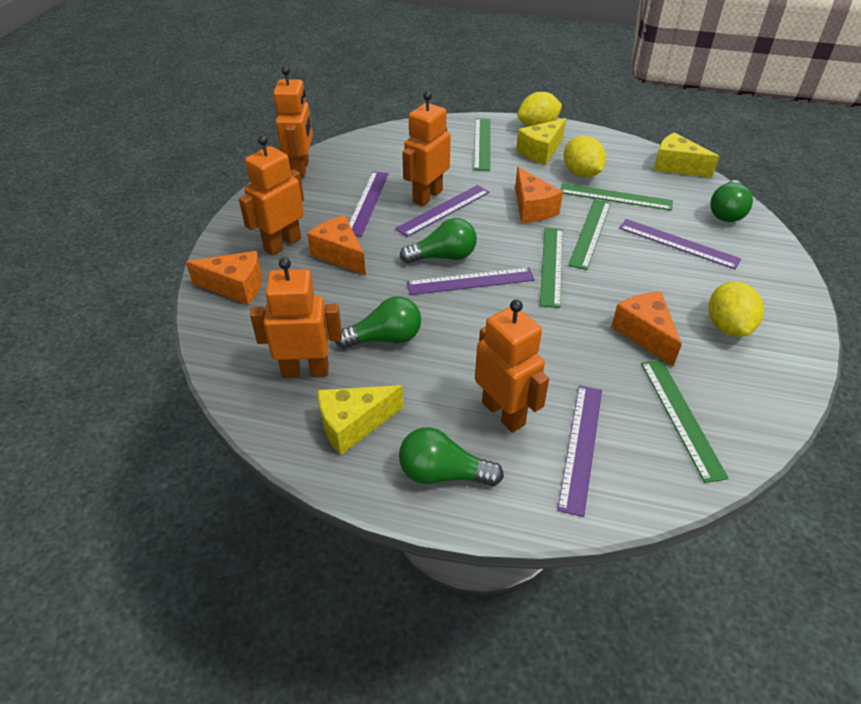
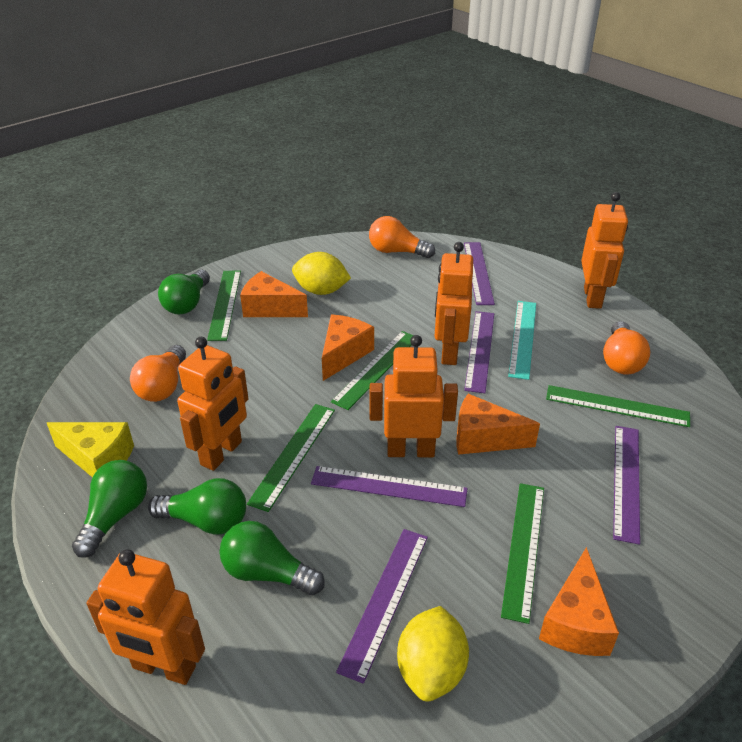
orange light bulb: none = 0 -> [130,345,186,402] [369,216,435,258] [603,321,650,374] = 3
turquoise ruler: none = 0 -> [508,301,536,380] = 1
yellow cheese: [318,385,403,455] [516,118,566,165] [654,133,719,178] = 3 -> [47,422,134,477] = 1
yellow lemon: [517,92,562,127] [564,136,606,178] [709,281,764,337] = 3 -> [292,252,351,295] [397,606,469,702] = 2

